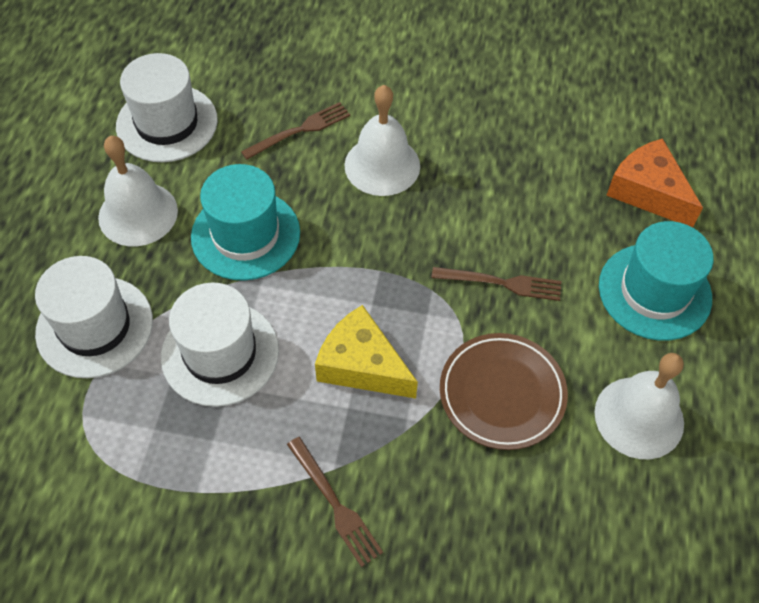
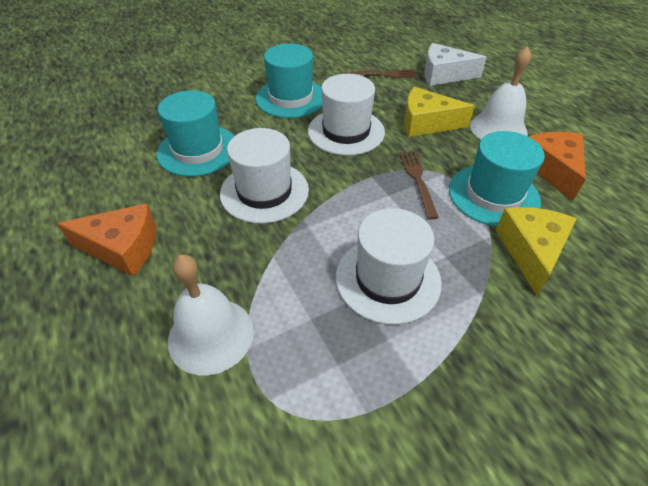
brown fork: [241,102,350,160] [287,437,383,567] [431,267,561,301] = 3 -> [341,69,418,78] [400,151,439,220] = 2
brown plate: [440,333,568,450] = 1 -> none = 0
orange cheese: [606,138,703,227] = 1 -> [57,203,156,276] [529,132,586,201] = 2
turquoise hat: [191,164,300,281] [599,221,714,341] = 2 -> [157,90,234,176] [256,44,322,118] [449,131,545,227] = 3
white bell: [98,136,178,246] [344,85,420,196] [595,353,684,459] = 3 -> [168,254,254,375] [470,46,531,139] = 2
white cheese: none = 0 -> [424,43,487,86] = 1
yellow cheese: [315,305,418,399] = 1 -> [404,87,475,137] [496,207,577,296] = 2

